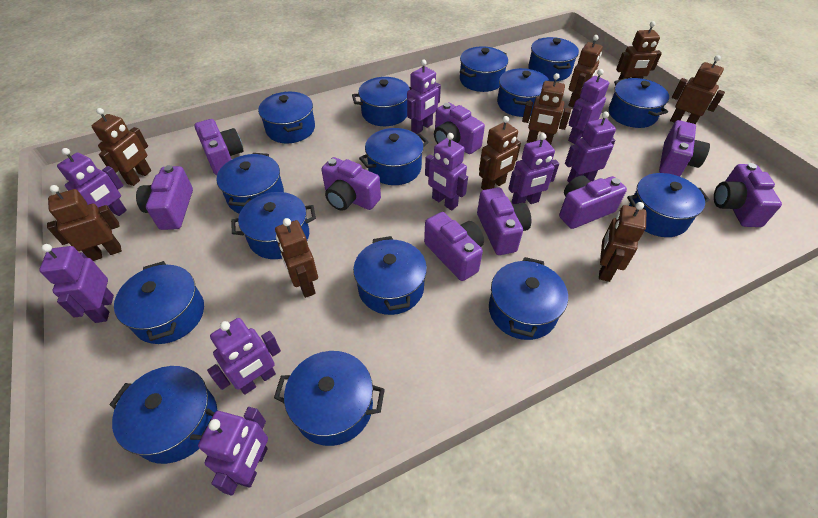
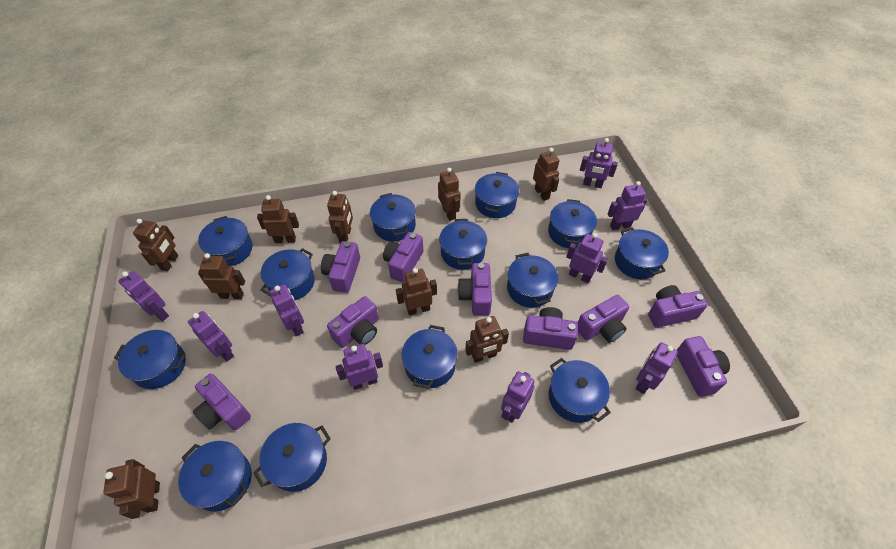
blue pot: [109,366,217,464] [114,261,204,344] [216,153,284,214] [231,192,316,259] [258,92,315,143] [274,351,385,446] [352,77,412,126] [353,236,427,315] [359,128,429,185] [460,46,508,92] [489,257,568,340] [497,68,549,117] [528,37,579,81] [609,78,669,128] [627,173,710,237] = 15 -> [114,330,186,389] [178,441,252,512] [198,216,253,266] [253,423,331,492] [260,248,315,300] [370,193,416,241] [402,325,458,389] [439,219,487,270] [475,172,519,218] [507,253,558,308] [548,199,597,248] [549,358,611,423] [615,227,669,279] = 13

